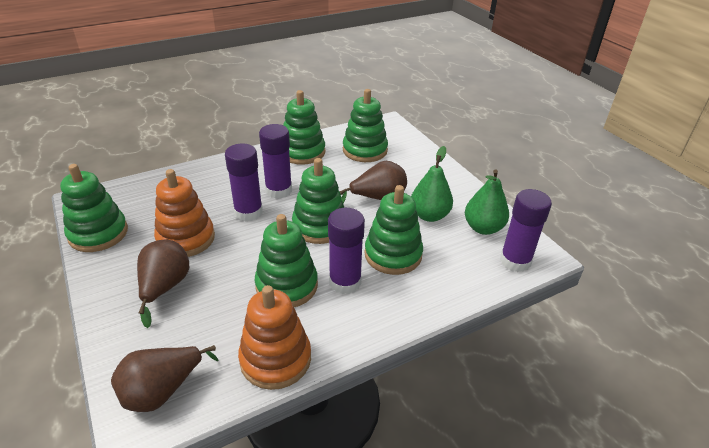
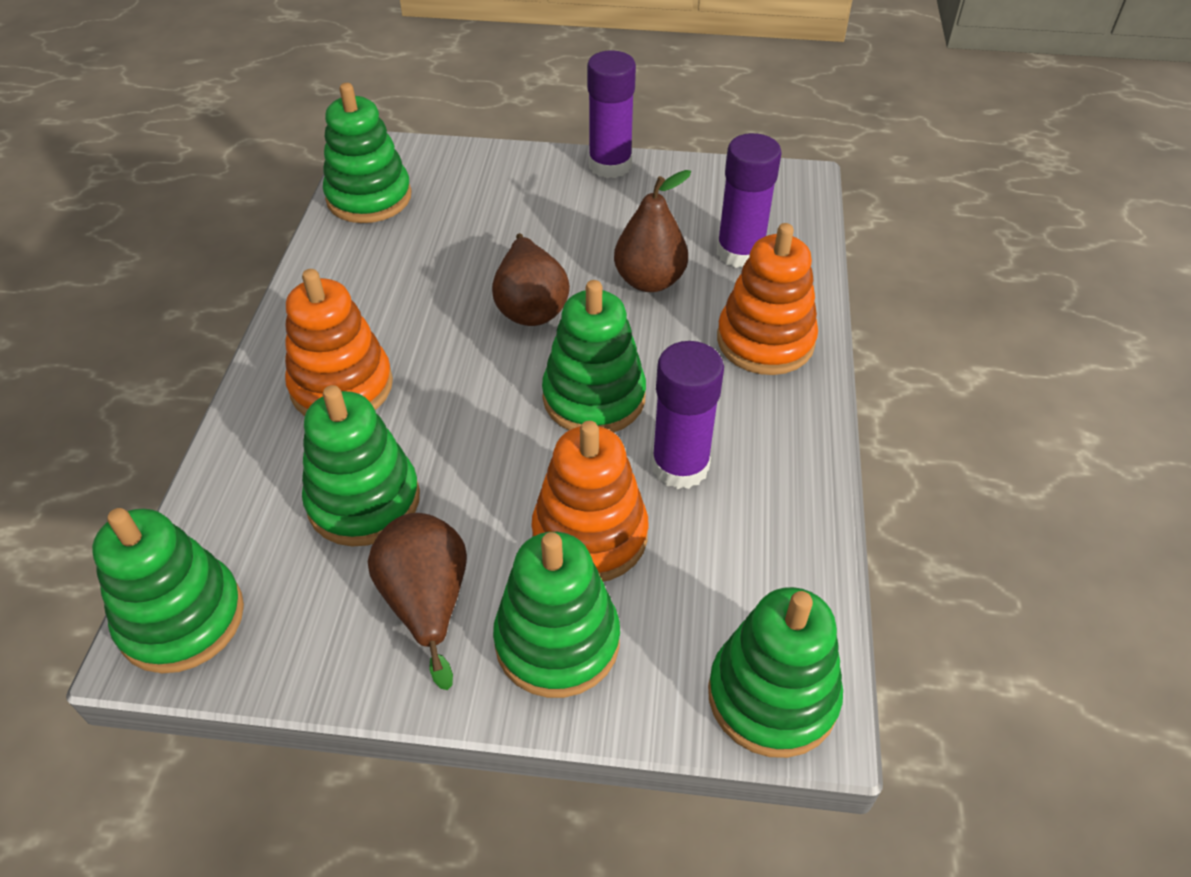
green pear: [411,146,453,222] [465,169,509,235] = 2 -> none = 0
orange stacking toy: [154,169,215,257] [238,285,311,390] = 2 -> [285,269,393,416] [531,421,648,582] [717,223,818,375] = 3
purple glue stick: [225,143,263,221] [259,124,292,199] [328,208,365,294] [500,189,552,272] = 4 -> [587,50,636,178] [652,341,724,489] [717,133,782,268] = 3

